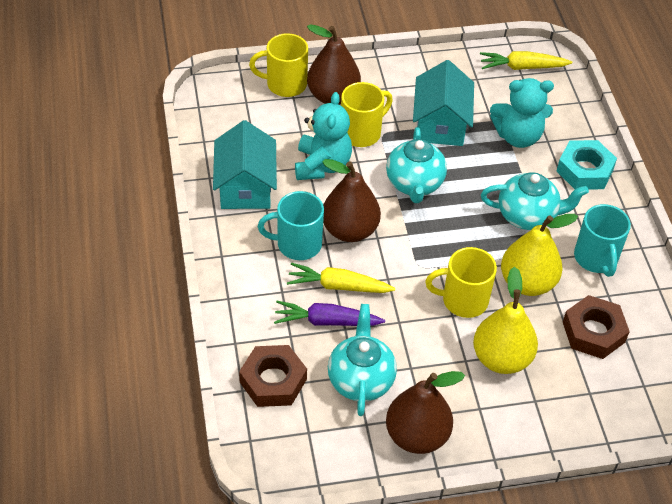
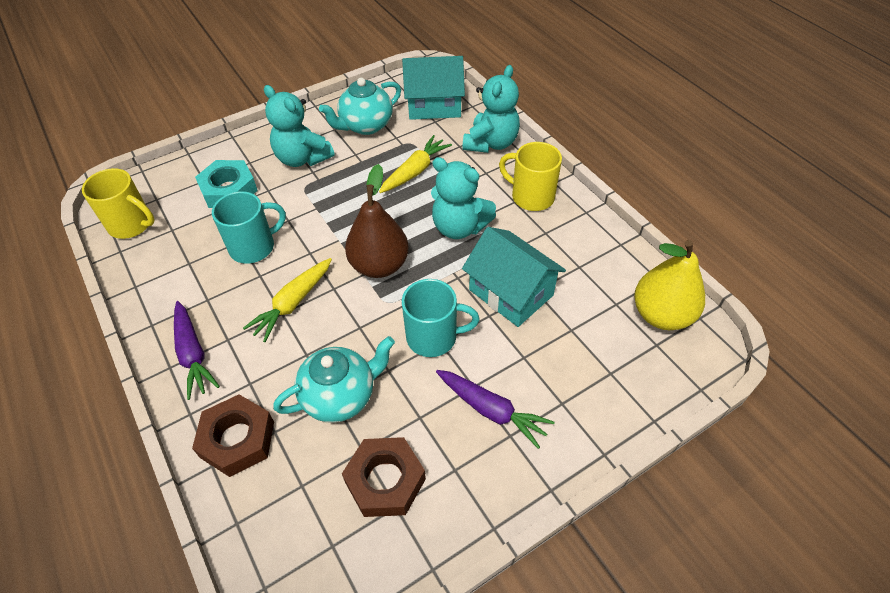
brown pear: [307,24,361,105] [322,159,381,242] [386,371,465,454] = 3 -> [345,164,409,278] = 1
purple carrot: [274,301,385,326] = 1 -> [174,301,220,400] [436,370,555,449] = 2
turquoise teapot: [328,304,397,416] [386,127,447,203] [481,172,589,230] = 3 -> [273,336,395,423] [319,78,401,135] = 2
turquoise teddy bear: [295,92,352,180] [490,78,554,148] = 2 -> [264,85,334,167] [431,157,496,239] [463,65,520,153] = 3
yellow mug: [249,33,308,97] [341,82,393,147] [425,247,497,318] = 3 -> [82,168,154,239] [499,142,562,211] = 2
yellow pear: [473,267,538,374] [501,214,578,296] = 2 -> [634,240,705,330] = 1

